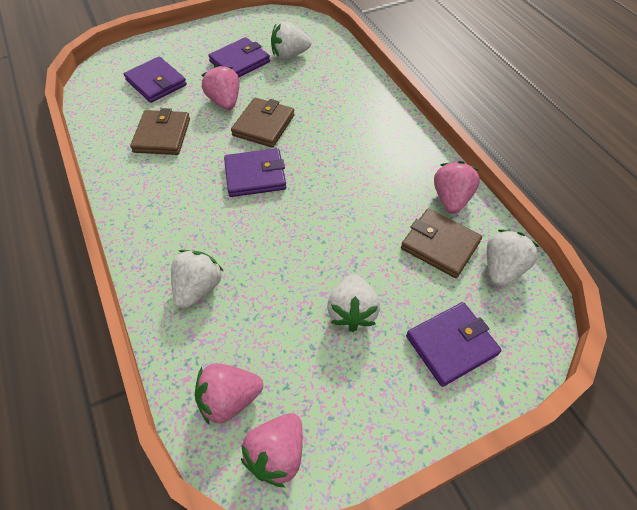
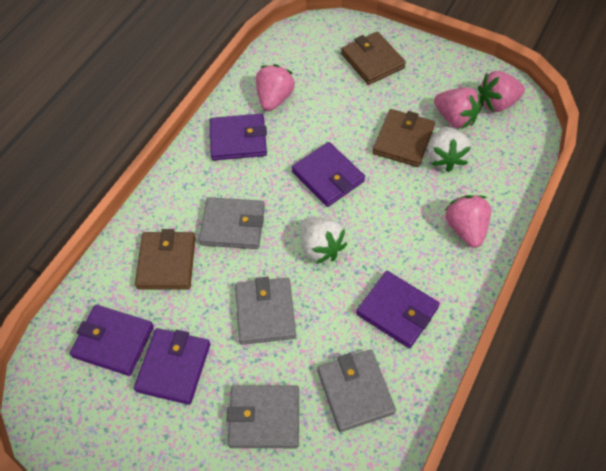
grey wallet: none = 0 -> [199,197,265,249] [226,385,299,448] [235,277,296,345] [317,350,396,432] = 4
purple wallet: [124,57,187,103] [208,37,270,78] [224,148,286,197] [406,302,502,387] = 4 -> [70,305,154,376] [134,328,210,405] [210,113,267,160] [292,142,365,207] [356,271,440,348] = 5
white strawberry: [171,250,224,309] [271,22,312,60] [327,274,380,332] [487,229,540,287] = 4 -> [300,217,347,264] [428,127,471,172] = 2

